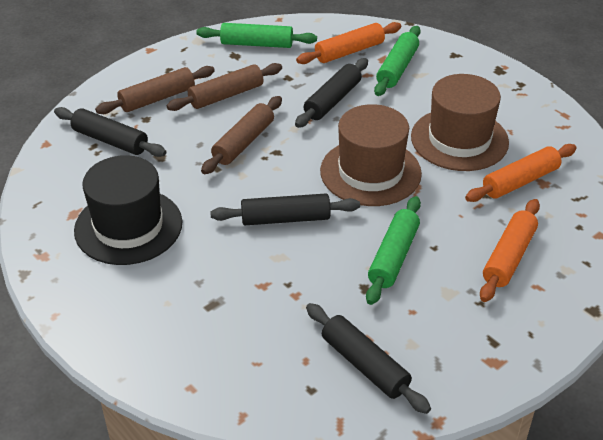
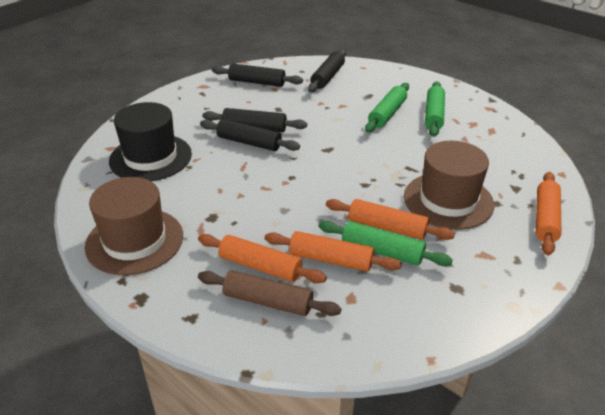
brown rolling pin: [95,66,215,114] [167,63,282,111] [201,96,282,174] = 3 -> [198,270,341,316] = 1
orange rolling pin: [296,22,401,64] [465,144,577,202] [480,199,540,302] = 3 -> [198,234,327,283] [265,231,402,271] [326,199,455,240] [536,172,561,255] = 4

